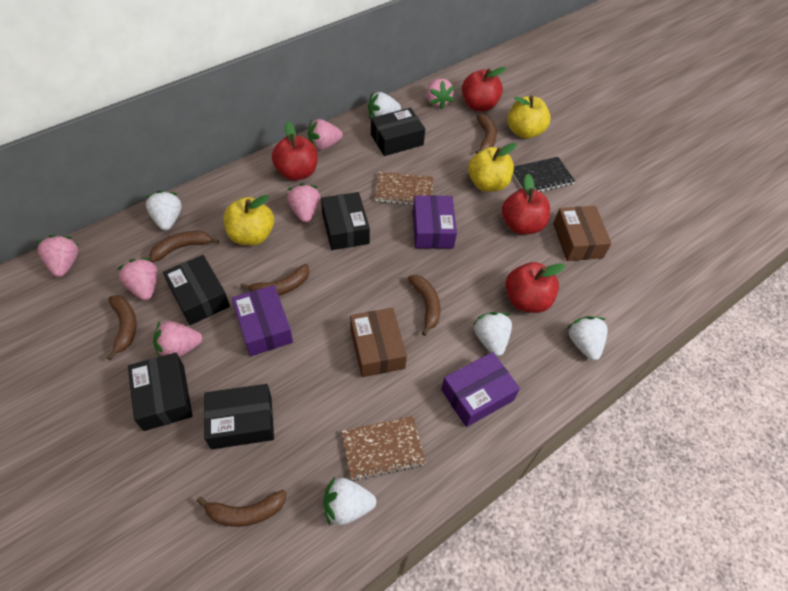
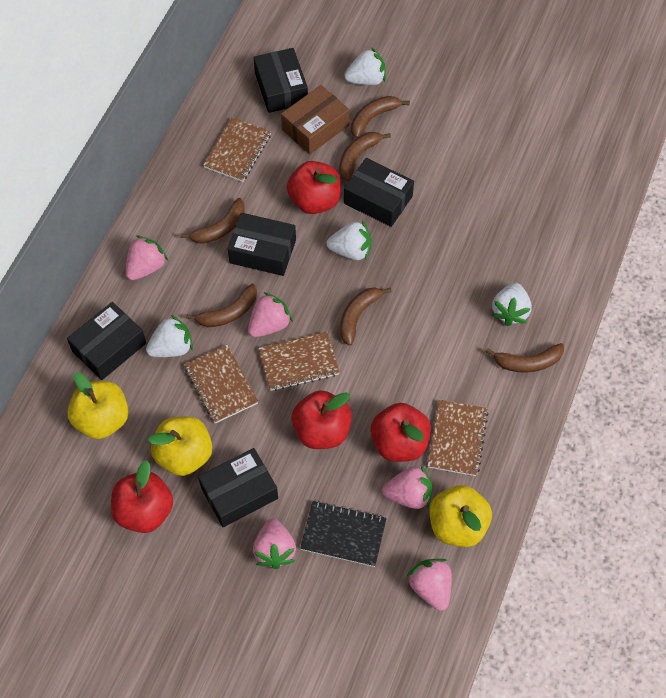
brown box: [350,308,407,377] [553,206,612,261] = 2 -> [281,85,349,154] = 1
brown notebook: [342,416,426,481] [375,172,434,205] = 2 -> [184,345,259,423] [203,117,271,182] [259,332,340,391] [427,400,489,476] = 4
pink strawberry: [37,235,78,277] [117,258,158,300] [153,321,202,357] [287,183,320,223] [308,119,343,150] [426,78,454,109] = 6 -> [125,235,168,280] [248,292,293,337] [253,519,296,569] [382,465,432,509] [406,559,452,611] = 5
purple box: [232,285,293,356] [413,195,457,249] [441,352,520,427] = 3 -> none = 0
white strawberry: [146,190,182,230] [323,477,376,526] [368,92,401,119] [474,312,512,356] [566,316,608,360] = 5 -> [146,315,193,357] [327,220,371,260] [344,47,386,85] [491,283,532,326] = 4

